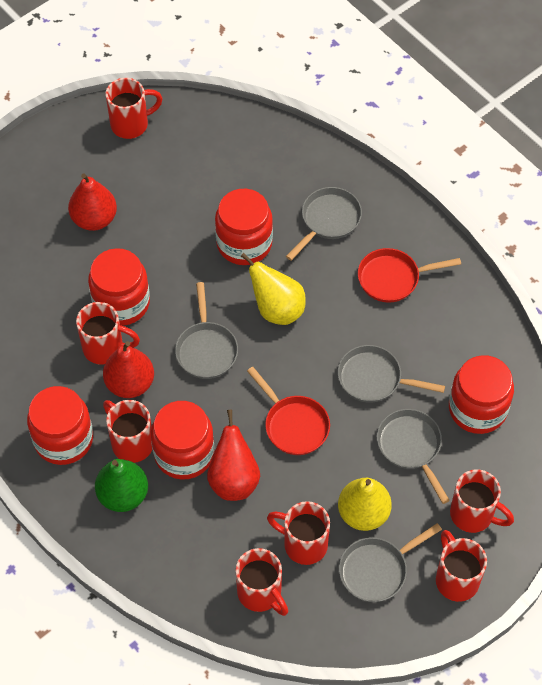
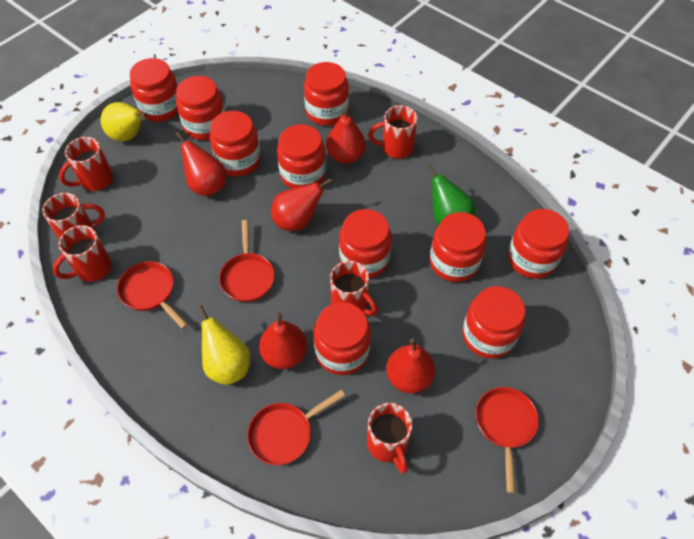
grey pan: [175,282,238,379] [286,187,362,261] [338,345,445,403] [339,523,442,602] [377,409,450,504] = 5 -> none = 0
red jar: [27,386,93,465] [88,248,150,326] [151,401,214,480] [215,189,273,265] [449,355,514,434] = 5 -> [130,58,178,122] [176,76,225,140] [210,111,261,177] [277,124,326,189] [304,62,349,126] [313,302,371,375] [339,209,392,278] [430,212,486,282] [462,286,525,359] [508,209,569,279] = 10
red mug: [76,302,140,365] [103,400,152,463] [106,78,163,139] [236,548,288,616] [267,501,330,565] [436,530,487,602] [450,469,514,533] = 7 -> [42,193,105,239] [53,225,112,282] [59,137,113,191] [330,261,378,316] [367,403,413,474] [368,105,418,159] = 6
red pan: [247,367,330,455] [358,248,461,303] = 2 -> [117,261,188,329] [219,220,275,302] [247,390,345,465] [476,387,539,493] = 4
red pear: [68,173,117,231] [103,341,154,398] [207,410,260,501] = 3 -> [175,132,226,197] [259,313,307,369] [271,178,332,231] [326,105,366,164] [386,339,435,394] = 5

